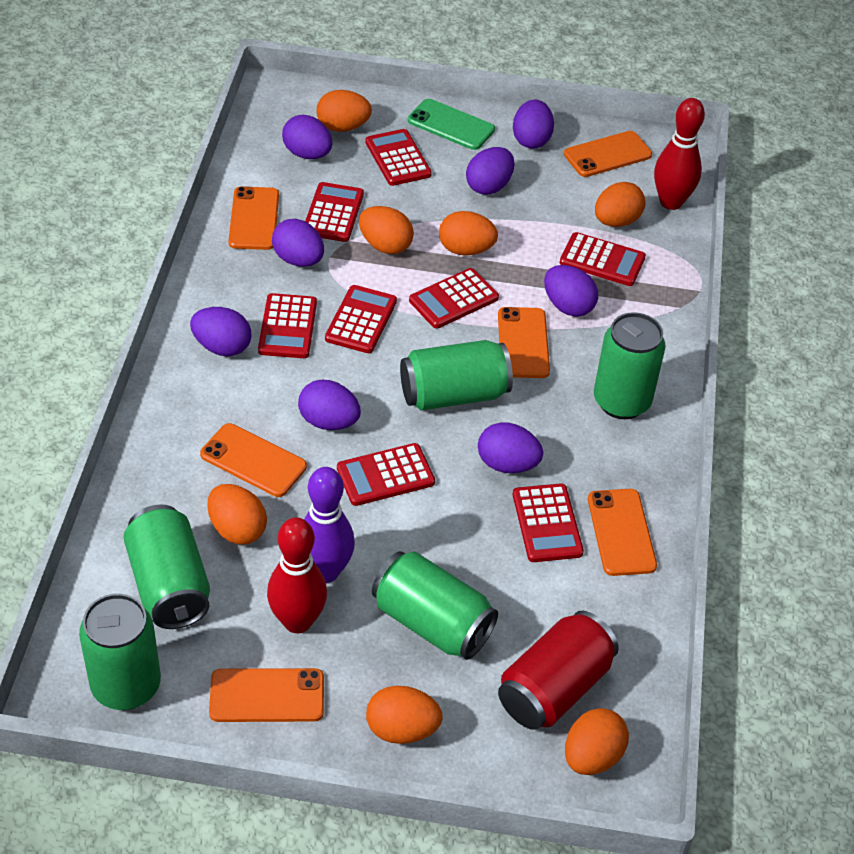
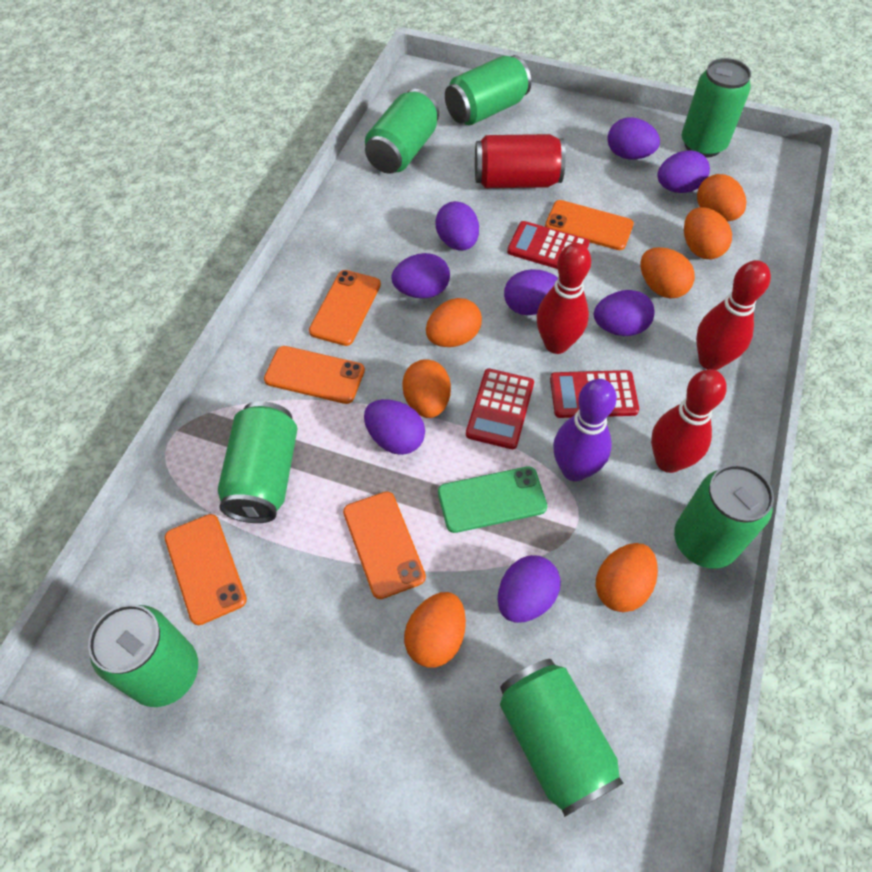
green can: [79,594,161,710] [124,504,210,629] [372,551,498,660] [400,340,513,411] [594,312,666,419] = 5 -> [88,604,198,707] [218,401,298,523] [365,89,439,174] [445,55,531,126] [500,659,624,817] [674,464,774,569] [682,58,751,158] = 7
orange phone: [200,423,307,497] [209,668,324,722] [228,186,279,250] [498,307,550,378] [564,131,652,177] [588,489,657,576] = 6 -> [165,514,247,625] [264,346,365,404] [309,270,381,346] [343,492,426,599] [545,200,634,250] = 5
red bowling pin: [267,517,327,633] [654,98,705,210] = 2 -> [537,243,591,354] [651,369,727,473] [696,260,771,370] = 3
red calculator: [258,293,317,358] [305,182,364,242] [325,285,397,353] [337,443,435,506] [365,129,432,186] [409,268,499,329] [513,483,584,562] [560,232,646,286] = 8 -> [466,369,534,449] [507,221,590,269] [550,370,639,418] = 3

